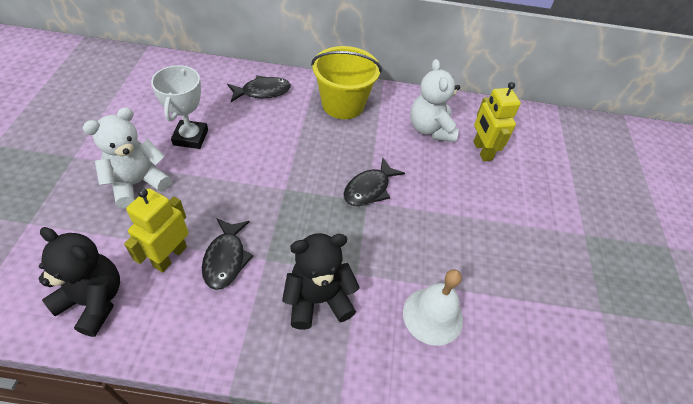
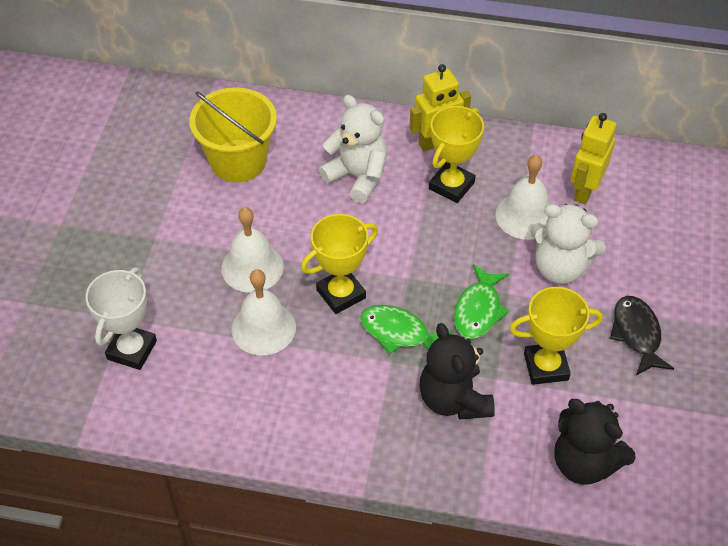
black fish: [202,218,253,290] [227,75,291,102] [343,158,405,206] = 3 -> [610,296,674,376] = 1
green fish: none = 0 -> [360,305,452,354] [454,264,509,339] = 2
white bell: [403,269,463,346] = 1 -> [221,207,284,293] [232,269,296,356] [496,155,549,240] = 3
yellow trophy: none = 0 -> [301,214,378,314] [429,106,484,203] [509,287,603,385] = 3

